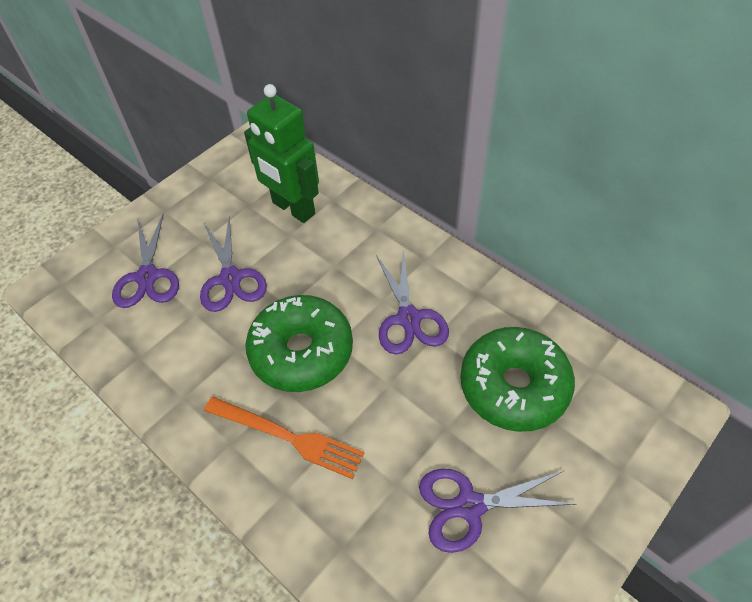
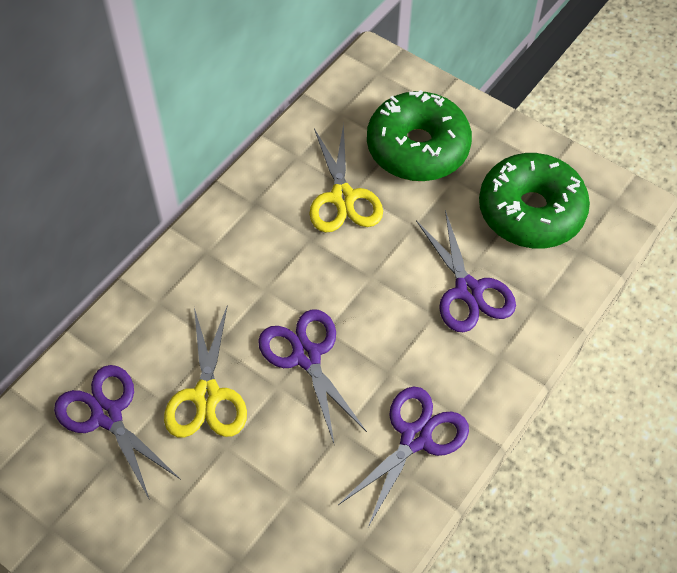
green robot: [244,84,319,223] = 1 -> none = 0
orange fork: [204,397,365,479] = 1 -> none = 0
yellow scissors: none = 0 -> [164,305,247,438] [309,123,383,233] = 2

